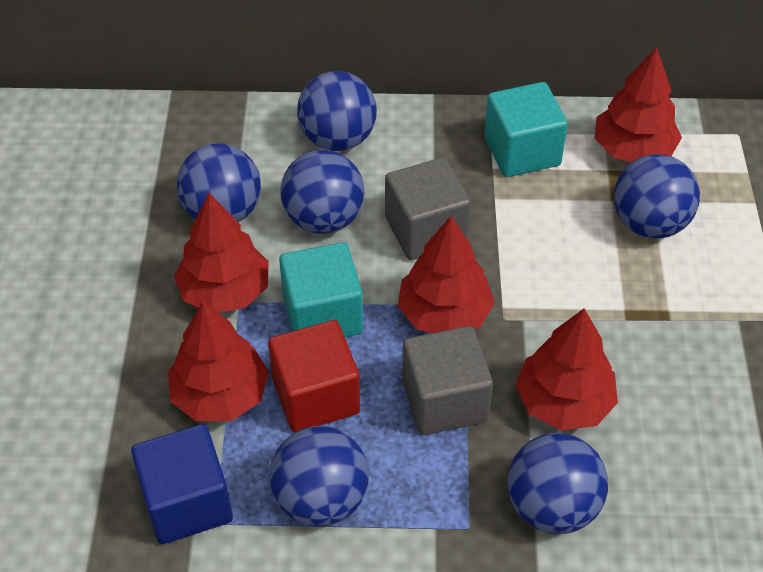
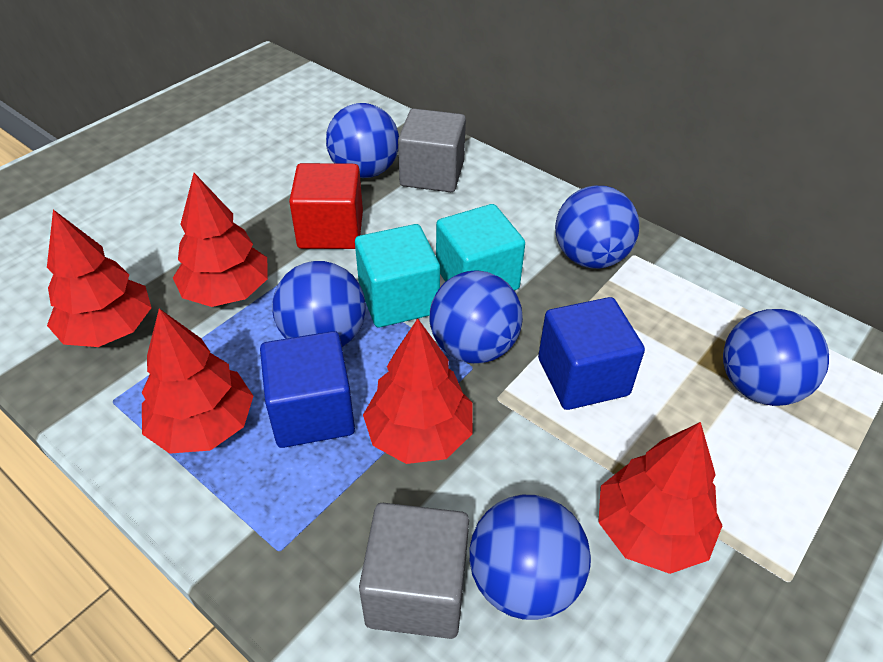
blue cube: [131,424,233,544] = 1 -> [260,331,355,448] [538,297,645,410] = 2

